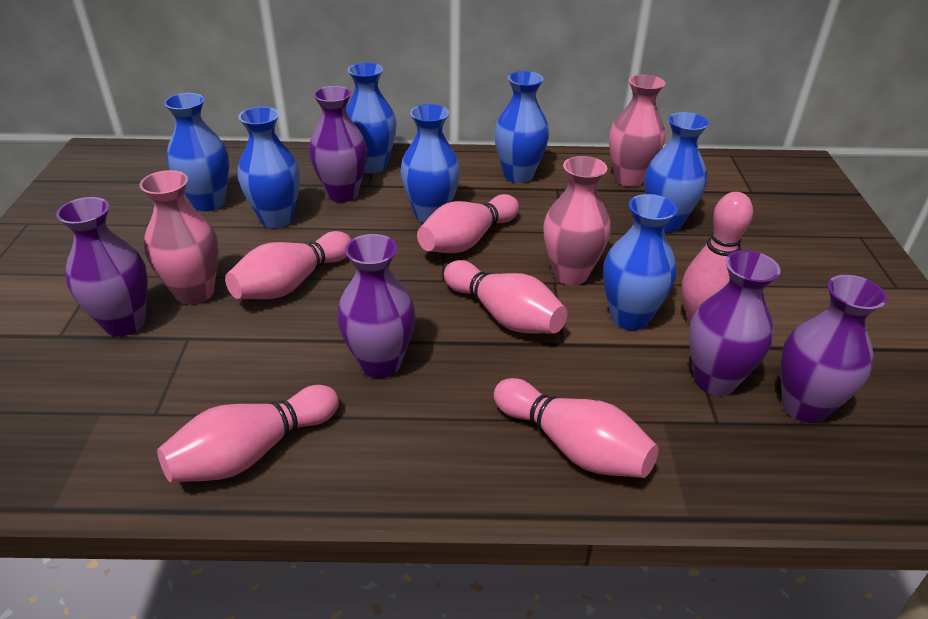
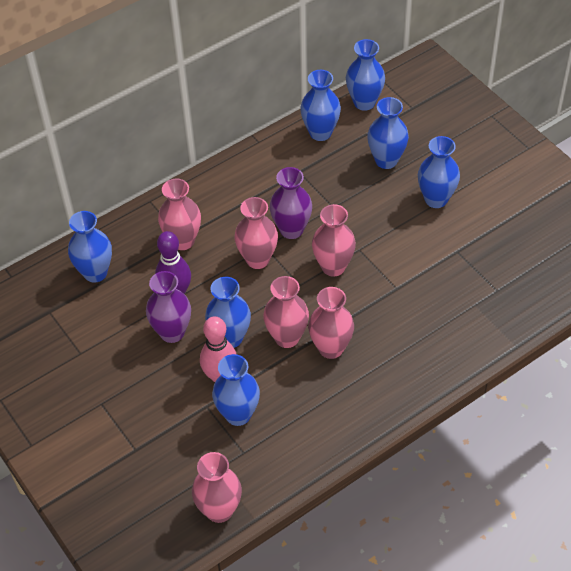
pink bowling pin: [157,385,339,482] [225,231,351,299] [417,194,519,253] [444,260,567,333] [494,378,659,478] [682,192,753,324] = 6 -> [200,316,236,382] = 1
pink vase: [140,170,219,305] [543,156,611,285] [609,75,665,187] = 3 -> [158,179,201,250] [192,452,242,523] [234,197,278,269] [263,276,309,348] [308,287,354,359] [312,204,356,276] = 6
purple bowling pin: none = 0 -> [155,231,191,294] = 1
purple vase: [56,197,148,337] [309,86,367,202] [337,234,415,378] [689,250,781,396] [781,275,887,423] = 5 -> [146,271,191,343] [269,167,312,239] = 2

